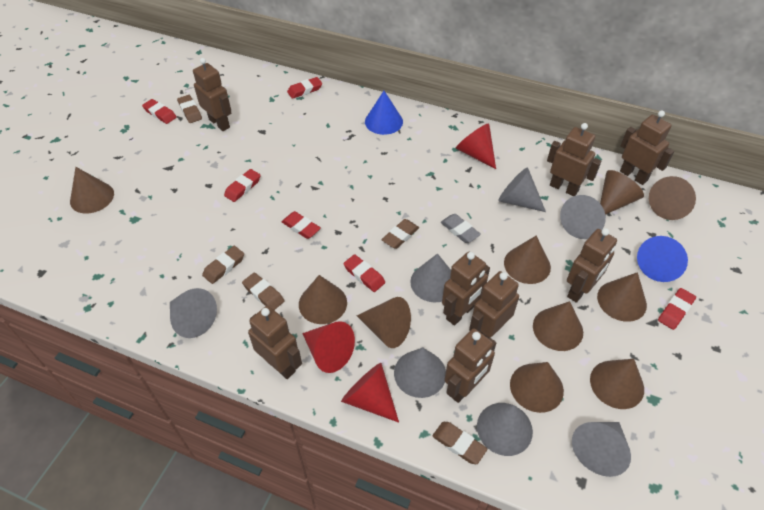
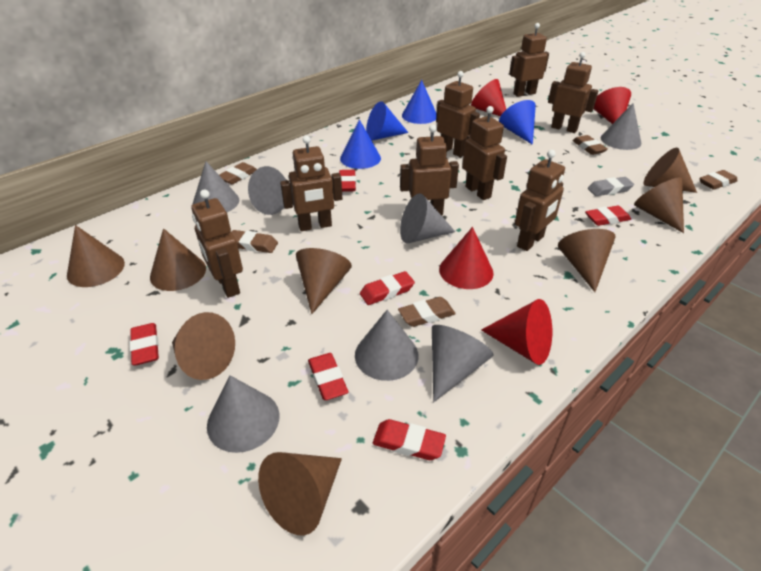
blue cone: [365,91,403,135] [637,236,688,282] = 2 -> [340,119,381,169] [366,101,409,141] [402,80,437,124] [499,100,536,145] = 4
brown cone: [70,167,114,214] [299,275,347,324] [357,297,411,348] [504,236,551,284] [510,362,564,413] [533,301,583,351] [590,359,644,409] [597,272,647,322] [600,170,644,215] [649,176,696,220] = 10 -> [67,225,125,287] [150,228,206,291] [172,312,235,380] [258,452,342,536] [296,248,352,314] [558,229,615,292] [634,177,684,233] [643,148,697,193] = 8
red cone: [302,321,355,373] [341,363,399,423] [456,123,496,169] = 3 -> [439,227,494,289] [471,79,506,116] [481,299,552,365] [594,87,631,124] = 4

